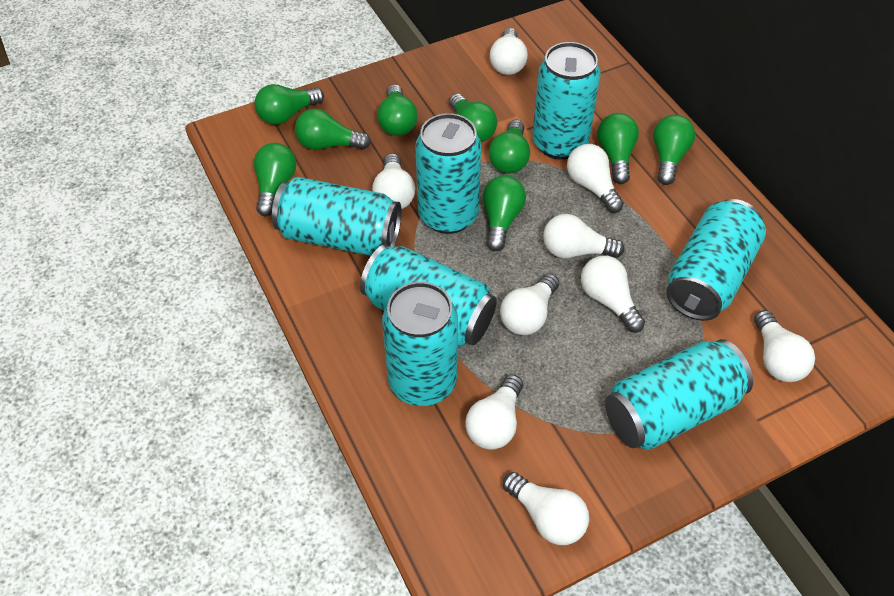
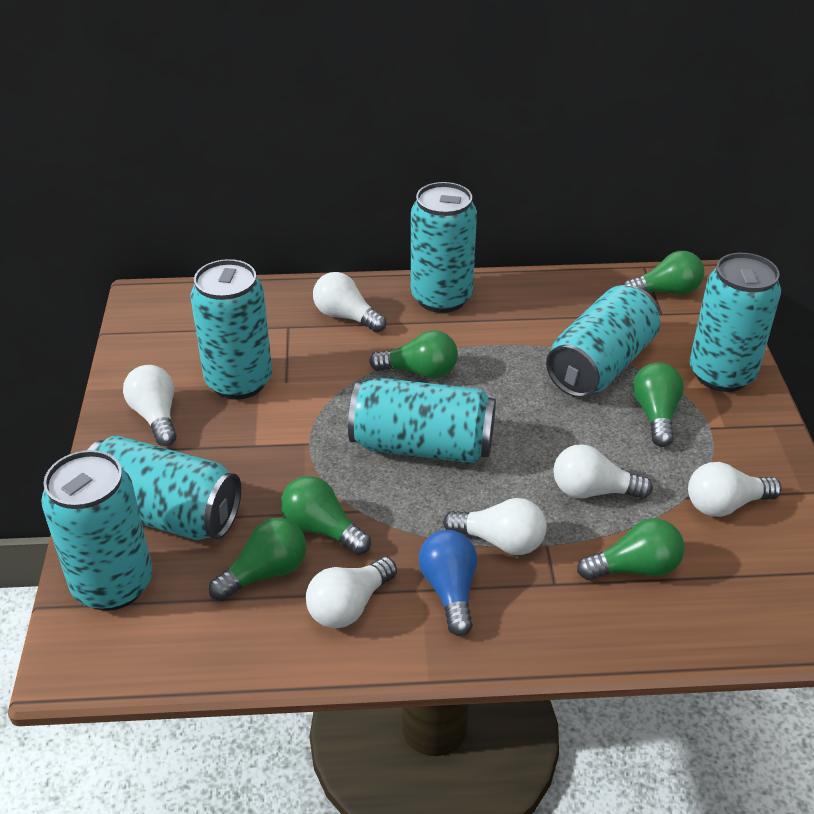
blue light bulb: none = 0 -> [419,530,477,636] = 1
green light bulb: [254,143,296,216] [255,84,324,125] [295,109,371,150] [377,84,417,136] [449,93,497,142] [483,175,526,251] [489,120,530,174] [597,113,639,184] [653,115,695,185] = 9 -> [209,518,306,601] [281,476,371,555] [369,330,458,379] [577,518,684,580] [624,251,704,295] [633,362,684,447] = 6
white light bulb: [372,153,415,209] [465,374,523,450] [490,28,528,75] [500,273,559,335] [503,472,589,545] [543,214,624,258] [567,144,624,213] [581,256,645,333] [754,310,815,382] = 9 -> [123,365,177,446] [306,557,397,629] [313,272,386,333] [443,498,547,555] [554,444,653,499] [688,462,782,517] = 6

